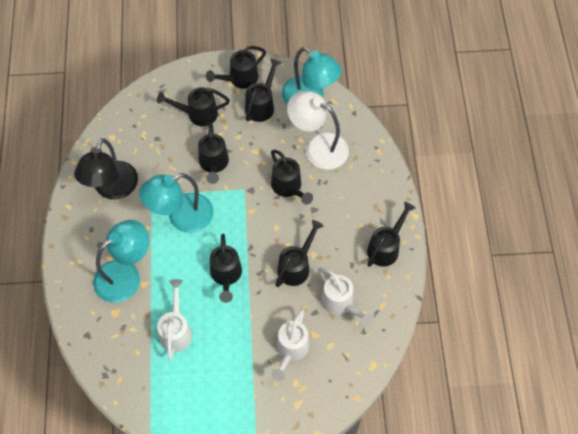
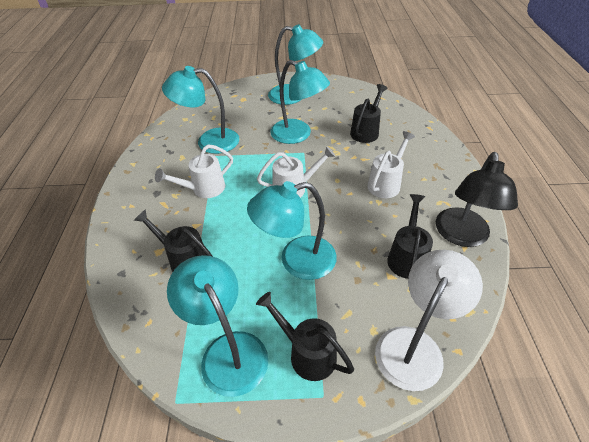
black watering can: [157,87,230,126] [198,123,229,184] [206,46,266,89] [210,234,242,303] [245,58,281,122] [271,150,313,205] [275,220,323,287] [367,202,415,267] = 8 -> [134,209,213,272] [256,292,354,381] [350,84,388,143] [387,194,433,279] = 4
turquoise lamp: [93,220,149,303] [139,173,214,233] [282,47,342,104] = 3 -> [162,66,240,154] [167,255,268,397] [247,181,337,280] [268,24,323,105] [270,60,330,144] = 5

